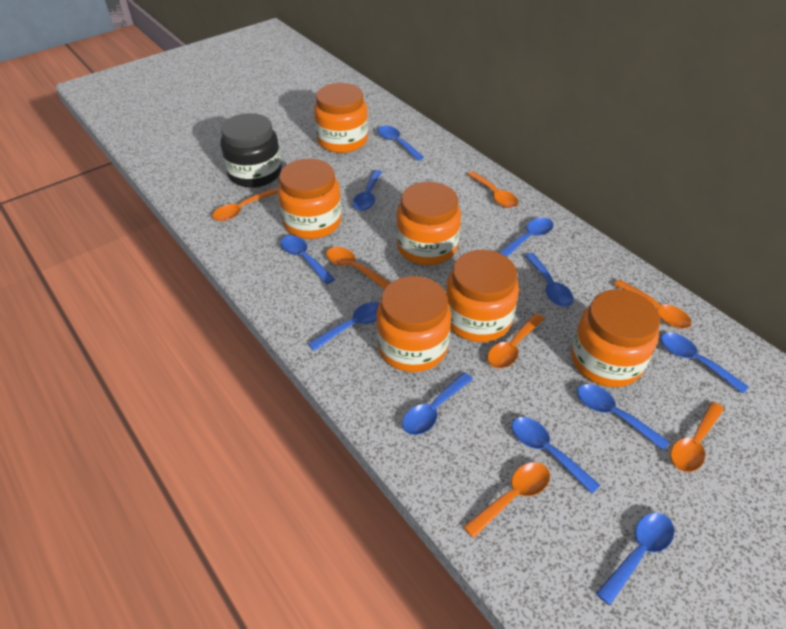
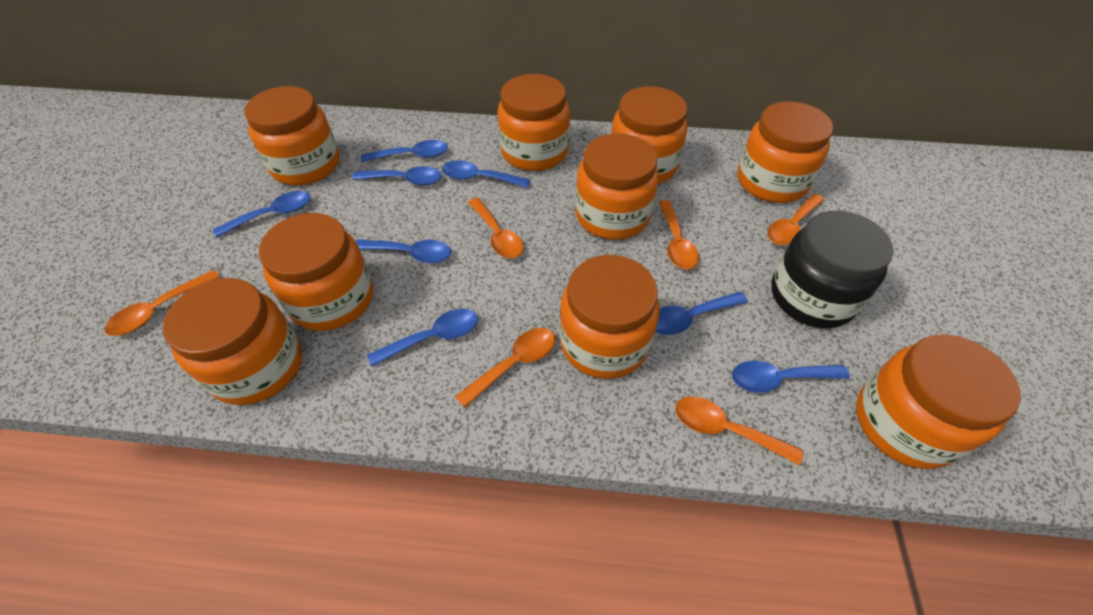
blue spoon: [281,235,335,284] [308,302,379,351] [353,170,382,211] [378,126,424,161] [402,372,473,435] [499,218,553,257] [512,417,600,494] [525,253,573,307] [577,384,669,450] [596,513,674,605] [661,333,749,394] = 11 -> [213,191,310,237] [352,166,442,186] [355,239,451,263] [361,140,448,162] [367,309,478,367] [442,160,530,188] [656,292,748,335] [732,361,850,393] = 8
orange jar: [278,159,342,239] [314,83,368,153] [376,276,451,372] [396,182,461,265] [446,250,519,342] [571,289,660,387] = 6 -> [163,278,302,405] [245,86,339,185] [259,213,373,331] [498,74,570,171] [559,255,660,379] [575,133,659,240] [611,86,688,184] [737,102,833,203] [856,334,1021,469] = 9
orange spoon: [212,188,277,221] [326,247,390,289] [464,462,550,538] [467,171,519,208] [487,313,544,369] [613,279,692,329] [670,402,724,472] = 7 -> [105,270,220,336] [455,328,555,408] [468,198,524,258] [659,200,699,270] [675,396,803,465] [767,194,824,245] = 6

